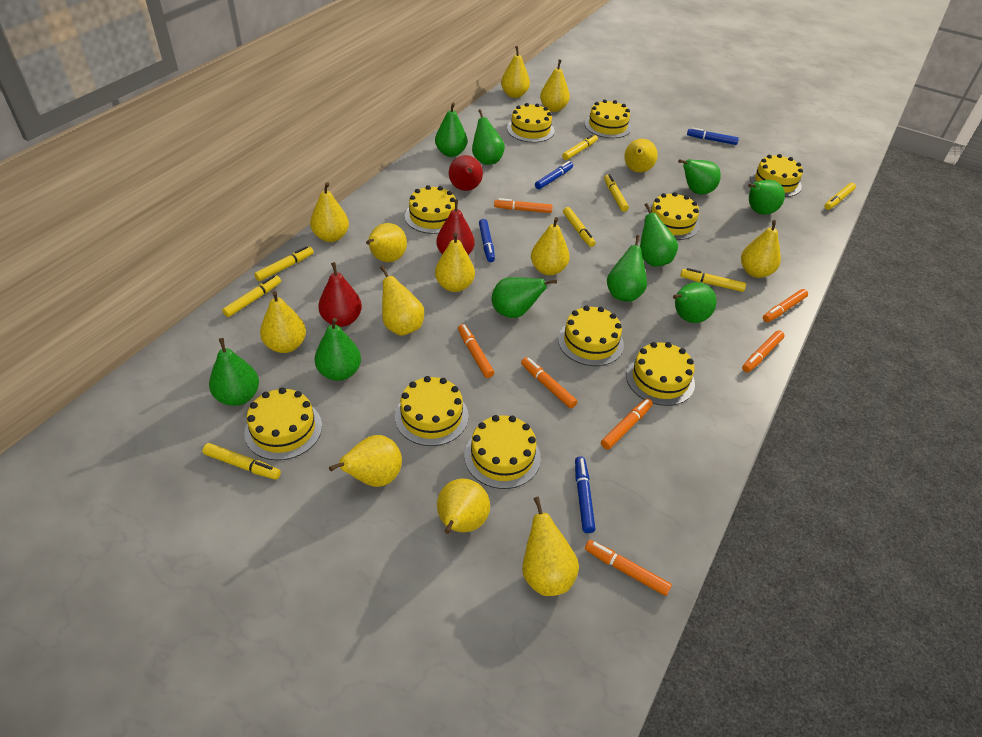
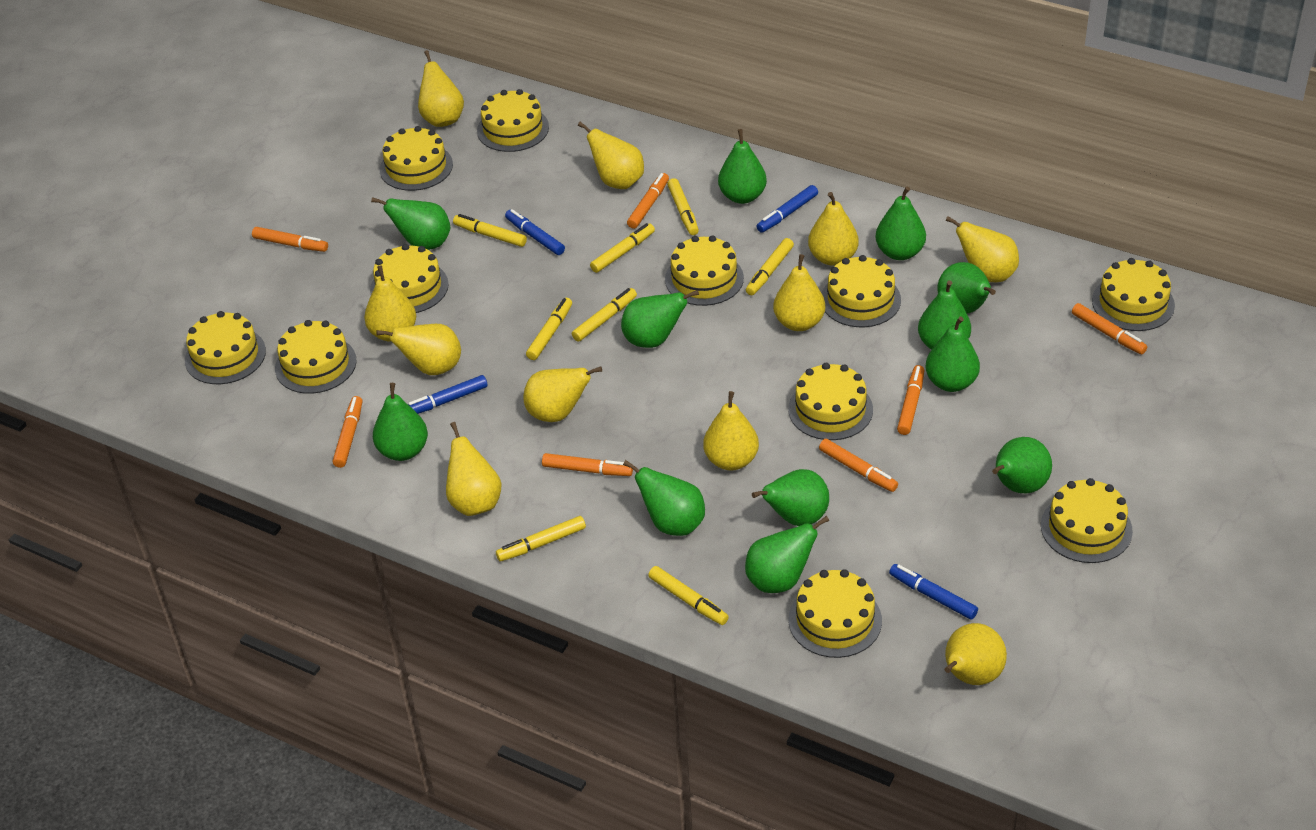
green pear: [209,338,259,406] [315,318,361,381] [435,102,467,157] [472,109,505,165] [491,277,557,318] [607,235,647,302] [640,203,678,267] [673,282,717,323] [678,159,721,194] [748,180,785,215] = 10 -> [371,197,450,250] [373,383,428,461] [621,290,699,348] [623,460,705,536] [718,129,767,204] [745,516,829,593] [752,469,829,526] [875,187,926,260] [918,280,971,350] [925,317,980,392] [938,262,996,314] [992,437,1052,493] = 12
red pear: [318,262,362,327] [436,199,475,255] [449,155,483,191] = 3 -> none = 0
yellow cake: [244,387,322,460] [395,376,469,446] [405,185,456,234] [464,415,541,489] [507,103,555,143] [558,306,624,366] [585,100,631,138] [626,342,695,406] [644,192,700,240] [750,154,803,197] = 10 -> [185,311,266,384] [275,320,356,394] [370,244,449,313] [379,126,453,191] [477,89,549,152] [665,235,744,306] [788,363,873,440] [788,569,882,658] [822,255,901,327] [1041,478,1133,563] [1092,258,1175,331] = 11
yellow pear: [260,291,306,353] [310,182,349,242] [329,435,402,487] [366,223,407,262] [380,266,424,336] [435,233,475,292] [437,479,490,534] [501,46,530,98] [522,497,579,596] [531,217,570,275] [540,59,570,112] [624,139,658,172] [741,220,781,278] = 13 -> [364,265,416,342] [376,324,461,375] [418,50,464,127] [446,422,501,516] [523,366,602,422] [578,122,644,189] [703,391,759,471] [773,254,825,331] [808,192,859,266] [945,216,1019,282] [945,623,1007,685] = 11

